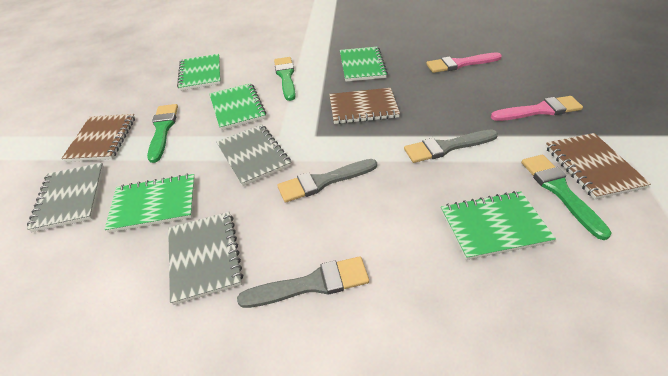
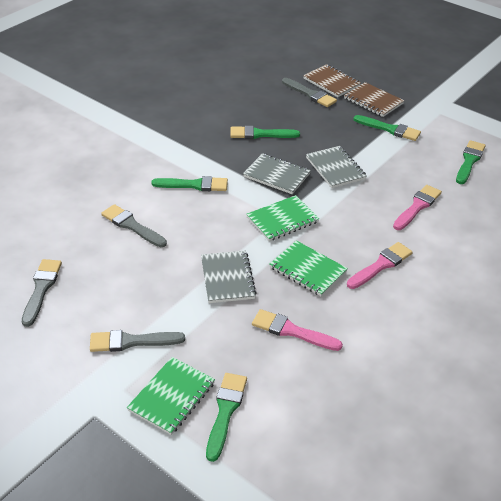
brown notebook: [61,114,135,162] [329,88,400,124] [545,133,651,200] = 3 -> [303,64,361,97] [344,82,404,117] = 2
green brush: [147,104,178,163] [274,57,296,101] [521,155,612,240] = 3 -> [151,176,228,191] [206,373,247,462] [230,126,300,139] [353,115,421,141] [456,140,485,184] = 5
green notebook: [104,174,195,233] [177,54,221,91] [209,83,266,130] [340,46,388,82] [441,191,556,260] = 5 -> [127,357,215,435] [246,195,319,241] [269,240,348,296] = 3
grey brush: [237,256,369,308] [277,159,377,203] [404,130,498,163] = 3 -> [22,259,62,327] [90,330,185,352] [101,204,167,247] [282,78,337,107] = 4
pink brush: [426,52,502,73] [491,96,583,121] = 2 -> [252,309,343,351] [347,242,413,289] [393,185,442,230] = 3

